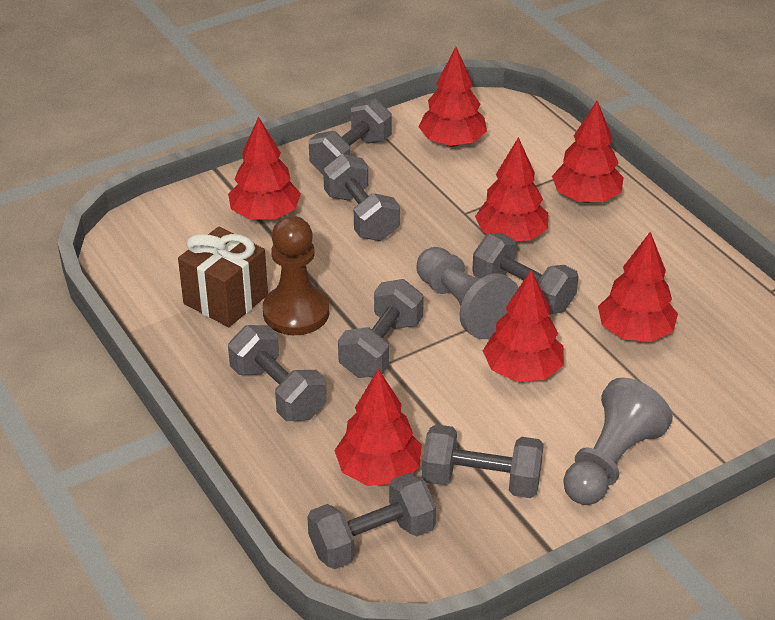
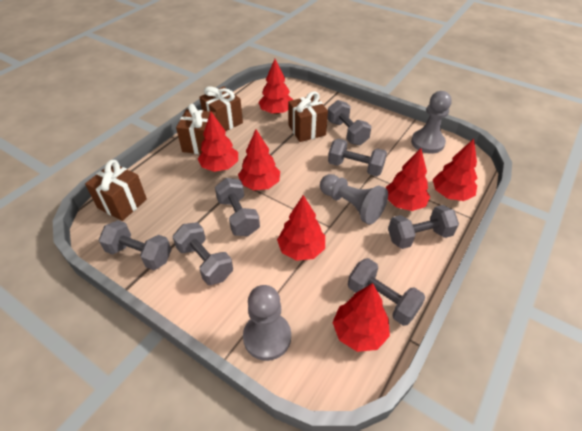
brown gift: [178,227,268,327] = 1 -> [85,160,147,221] [176,104,217,154] [200,86,243,131] [288,91,328,142] = 4
brown pawn: [263,216,329,335] = 1 -> none = 0
grey pawn: [416,247,519,339] [563,378,673,505] = 2 -> [243,285,291,361] [320,174,388,224] [411,91,452,154] = 3

